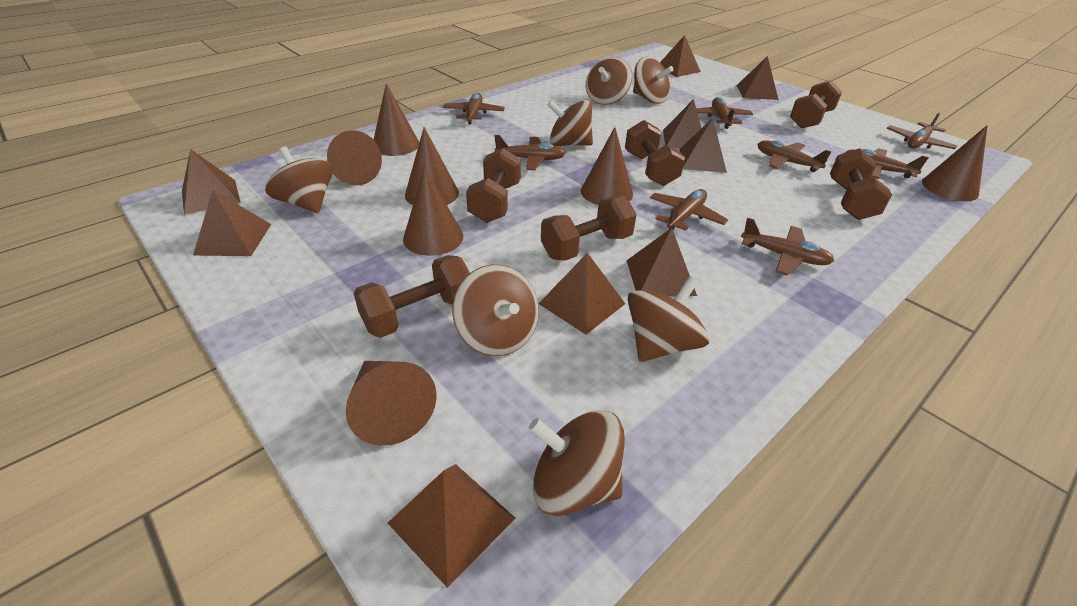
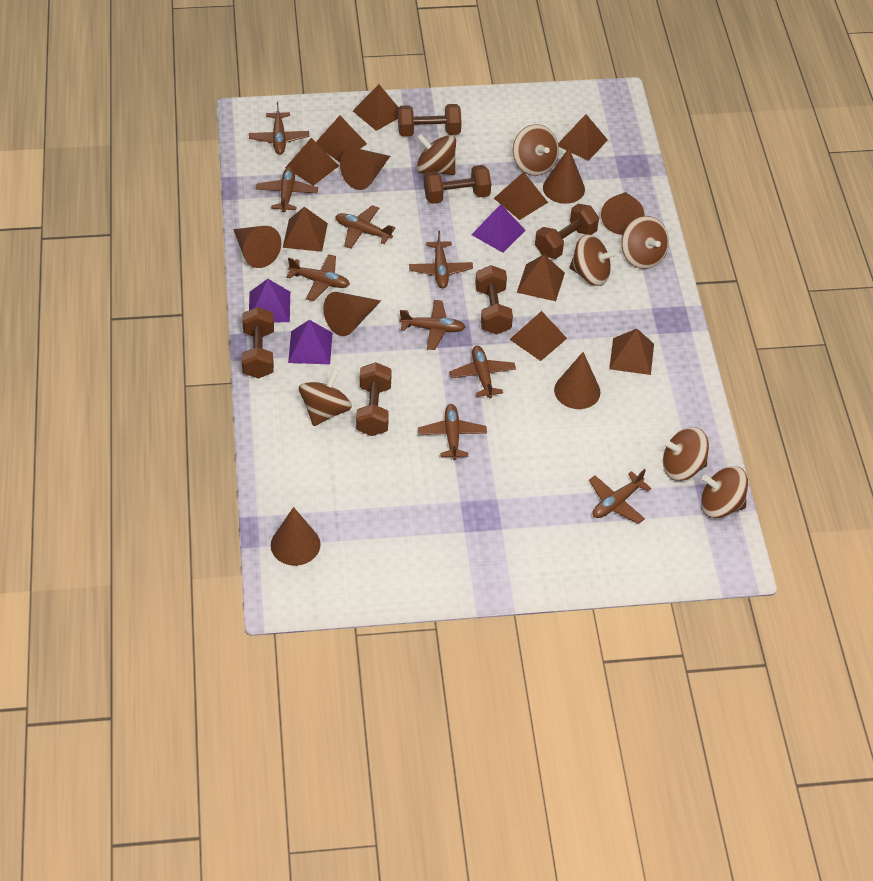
brown plane: [443,93,505,124] [494,135,565,170] [650,189,728,231] [696,97,753,129] [741,218,834,276] [758,140,832,172] [845,148,929,179] [886,113,958,149] = 8 -> [249,102,309,155] [256,167,318,212] [287,254,350,301] [335,205,396,248] [399,300,465,350] [409,231,473,289] [418,404,487,460] [449,346,516,398] [589,469,651,524] = 9
purple pyramid: none = 0 -> [249,279,290,322] [288,320,332,365] [471,204,526,253] = 3

